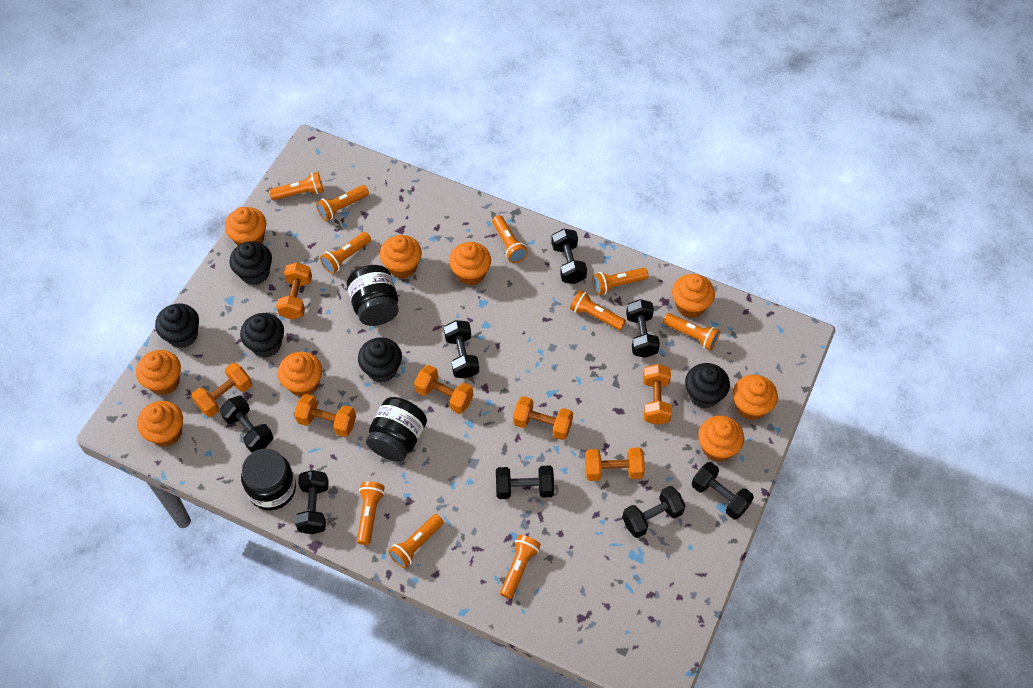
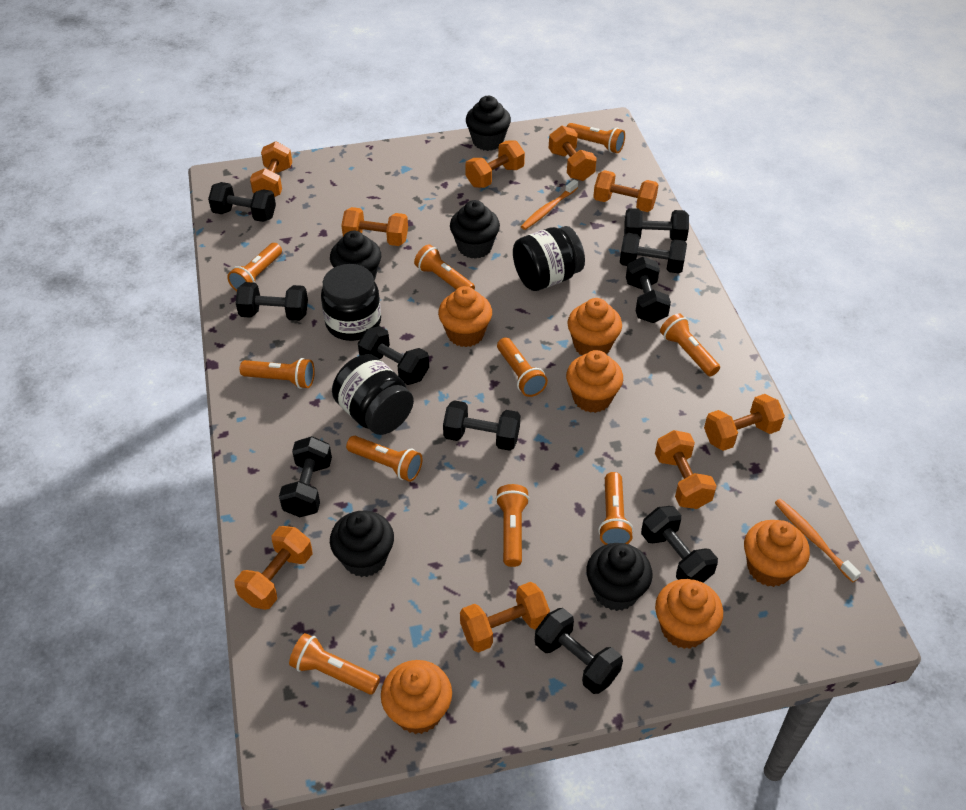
black dumbbell: [220,395,273,453] [295,470,329,534] [444,320,479,379] [496,465,554,499] [552,229,587,284] [622,486,685,538] [626,299,660,358] [692,462,754,519] = 8 -> [208,182,276,222] [236,282,308,321] [279,436,332,517] [358,326,429,385] [443,400,520,451] [535,608,623,694] [620,233,687,274] [624,208,689,241] [626,256,671,323] [641,506,718,583] = 10
orange cupcake: [136,350,181,395] [137,401,183,447] [225,207,266,246] [278,352,322,397] [380,235,422,278] [449,242,491,286] [672,274,715,318] [698,416,744,462] [733,375,778,420] = 9 -> [381,660,452,734] [438,286,492,347] [566,350,623,413] [567,298,622,355] [655,579,723,649] [744,520,810,587] = 6
orange dumbbell: [191,363,252,417] [276,262,312,320] [294,394,356,437] [414,365,474,414] [513,396,573,440] [585,447,645,481] [643,364,672,425] = 7 -> [234,526,312,610] [250,141,292,197] [341,207,408,246] [460,582,550,653] [465,140,525,188] [549,126,597,181] [593,170,658,212] [655,430,717,509] [704,394,785,451] = 9
orange toothbrush: none = 0 -> [521,180,578,230] [775,499,861,583] = 2

